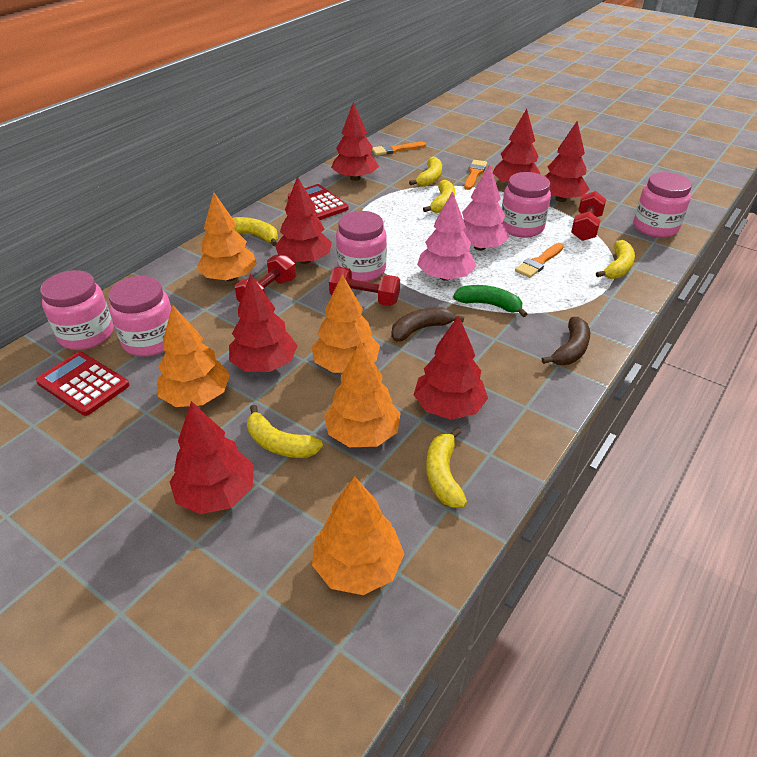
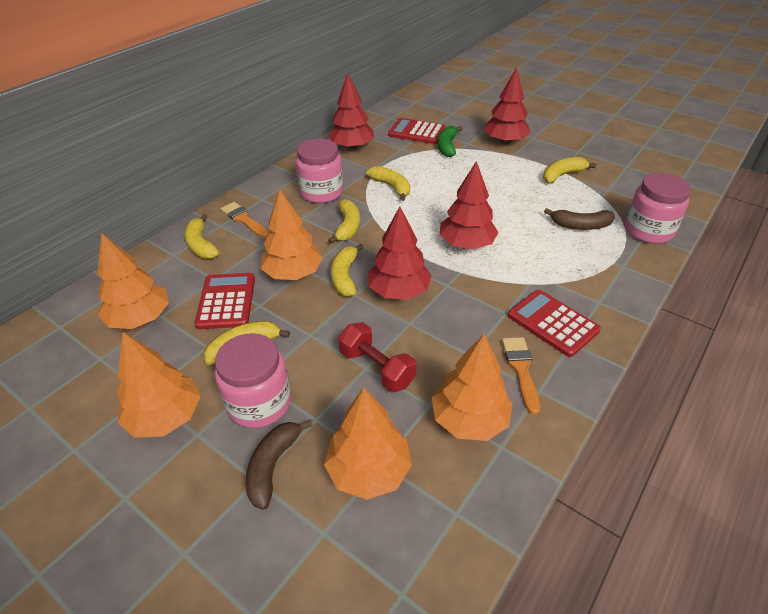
orange brush: [372,142,426,155] [464,160,487,190] [515,243,564,278] = 3 -> [221,202,269,238] [502,337,540,415] = 2
pink jar: [40,270,114,350] [108,276,172,357] [336,211,387,282] [502,172,551,238] [634,172,692,238] = 5 -> [215,333,291,428] [296,139,343,203] [625,173,691,244] = 3
pink tree: [417,191,476,281] [462,164,509,251] = 2 -> none = 0
red calculator: [36,352,129,416] [288,184,348,220] = 2 -> [195,273,255,329] [388,118,446,144] [508,290,601,357] = 3
red dumbbell: [235,253,296,302] [329,267,400,306] [571,191,606,241] = 3 -> [338,322,417,393] = 1
red tree: [170,401,254,514] [229,274,297,372] [275,176,332,264] [331,102,379,181] [414,315,488,420] [493,109,540,182] [545,121,590,202] = 7 -> [328,74,374,150] [368,207,432,300] [440,161,499,249] [484,67,530,144] = 4

